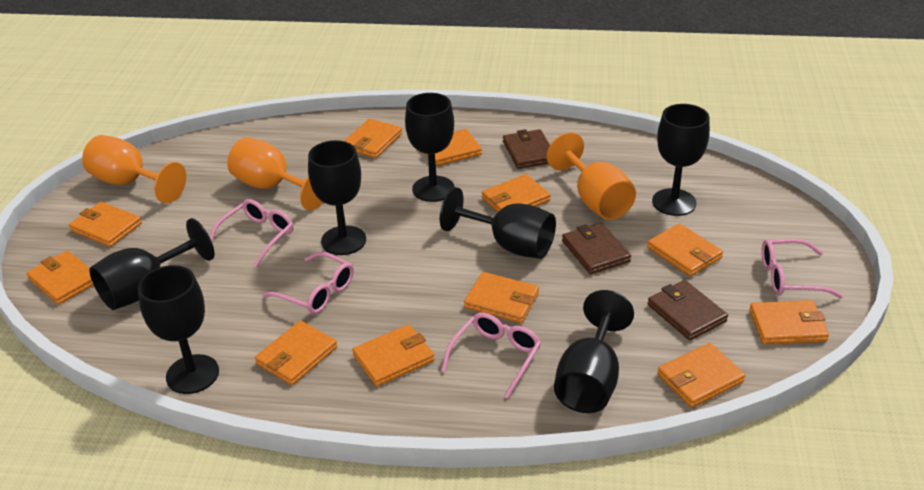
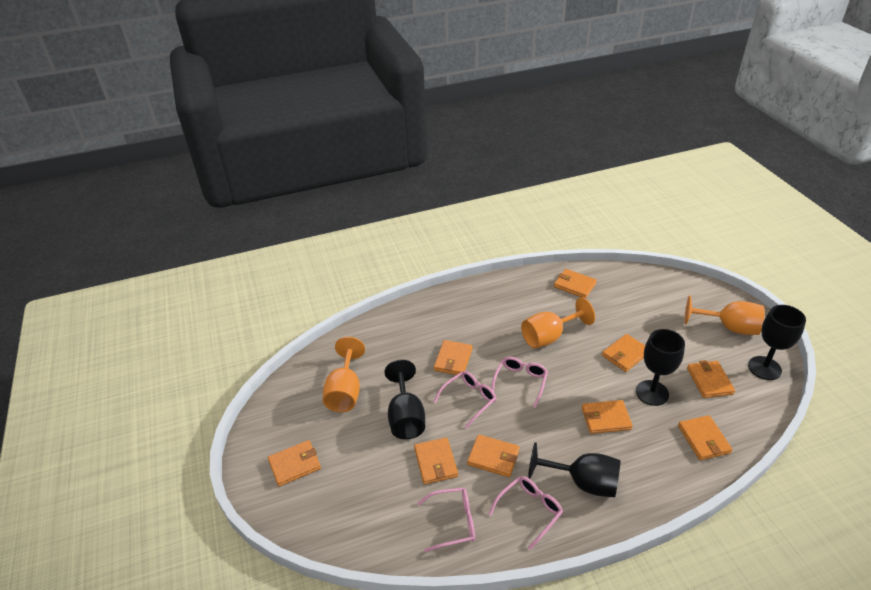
black goblet: [89,218,215,310] [138,265,219,394] [308,140,366,255] [405,93,455,202] [440,187,556,259] [554,290,634,413] [652,104,710,216] = 7 -> [384,360,425,439] [528,442,620,497] [636,329,685,406] [748,305,806,380] = 4
brown wallet: [503,129,550,169] [562,223,631,274] [648,280,728,340] = 3 -> none = 0
orange wallet: [26,250,93,305] [69,202,142,247] [255,320,337,385] [344,119,402,158] [352,324,434,386] [425,129,482,166] [464,272,539,323] [482,174,551,212] [647,223,723,277] [657,343,745,408] [749,300,829,345] = 11 -> [268,440,321,486] [414,438,458,484] [434,340,472,375] [467,434,520,477] [554,269,597,299] [582,400,633,434] [602,334,645,372] [678,415,733,460] [687,360,735,398] = 9

